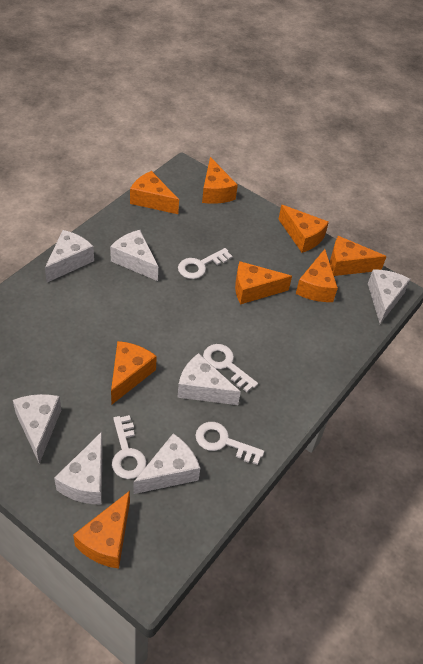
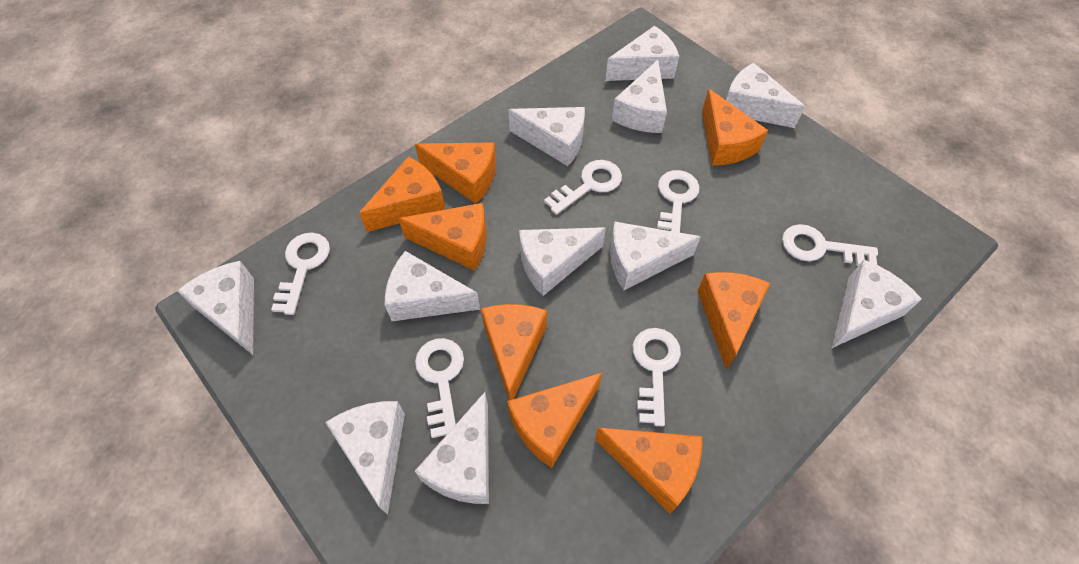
white cheese: [13,394,61,464] [45,230,94,282] [54,432,103,505] [110,230,158,281] [134,433,200,494] [177,353,241,405] [368,269,410,324] = 7 -> [177,261,254,355] [325,401,405,515] [384,251,480,321] [415,392,489,504] [508,107,585,166] [519,227,606,296] [605,26,679,81] [610,221,701,290] [612,60,667,133] [726,63,805,128] [832,260,922,348] = 11
white key: [112,415,147,479] [178,248,232,279] [195,422,264,465] [203,344,258,392] = 4 -> [271,233,330,315] [415,338,464,438] [544,160,622,215] [632,328,681,427] [657,170,699,233] [782,224,878,266] = 6

